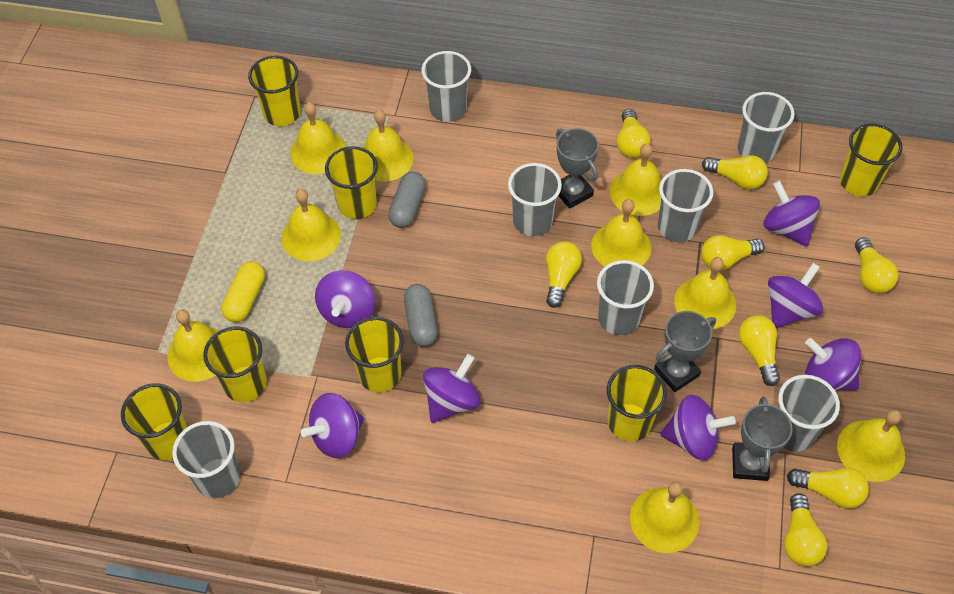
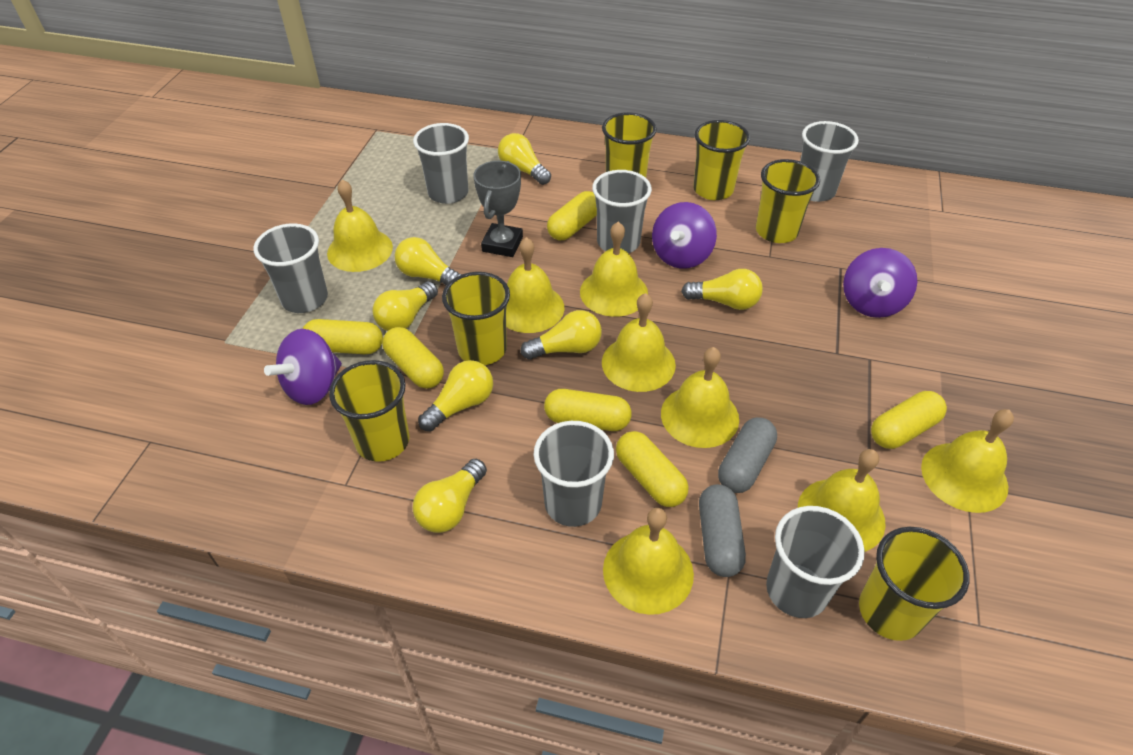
grey cup: [172,421,240,498] [422,51,471,122] [508,163,562,236] [597,260,654,335] [658,169,713,242] [738,92,794,163] [778,375,840,452] = 7 -> [253,223,328,313] [413,123,469,204] [534,421,614,527] [592,170,652,253] [766,506,865,618] [800,121,859,202] = 6
grey trophy: [556,128,599,209] [654,311,716,392] [732,397,793,481] = 3 -> [473,161,523,257] = 1
purple spinning top: [301,393,364,458] [315,270,375,328] [423,354,481,423] [660,395,736,460] [764,181,820,246] [768,263,823,329] [805,338,861,390] = 7 -> [264,329,342,405] [652,202,717,269] [843,248,917,318] = 3
yellow bell: [167,310,219,382] [282,189,341,261] [291,102,346,174] [362,109,414,182] [591,199,651,267] [610,143,661,216] [630,481,700,553] [674,257,736,329] [837,410,905,482] = 9 -> [327,179,393,272] [506,237,564,333] [580,222,648,317] [602,293,676,392] [603,508,694,615] [661,347,739,448] [798,449,886,552] [921,409,1014,513] = 8
yellow capsule: [221,261,265,322] = 1 -> [303,319,383,354] [382,327,444,389] [544,389,631,431] [547,191,597,240] [616,431,689,507] [871,391,947,449] = 6
yellow cup: [121,383,187,460] [203,327,267,402] [248,56,301,126] [325,146,378,219] [345,317,404,392] [607,365,667,441] [840,124,902,196] = 7 -> [329,360,410,462] [442,272,510,365] [602,112,657,178] [693,120,750,200] [756,159,820,243] [859,527,969,641] = 6
yellow light bulb: [546,241,582,308] [617,109,651,158] [701,235,764,271] [702,155,768,190] [739,315,780,386] [784,493,828,567] [787,468,869,509] [855,237,898,294] = 8 -> [372,281,438,331] [395,237,462,285] [413,459,487,533] [418,360,493,432] [498,133,551,185] [521,310,602,360] [681,269,763,310] = 7

